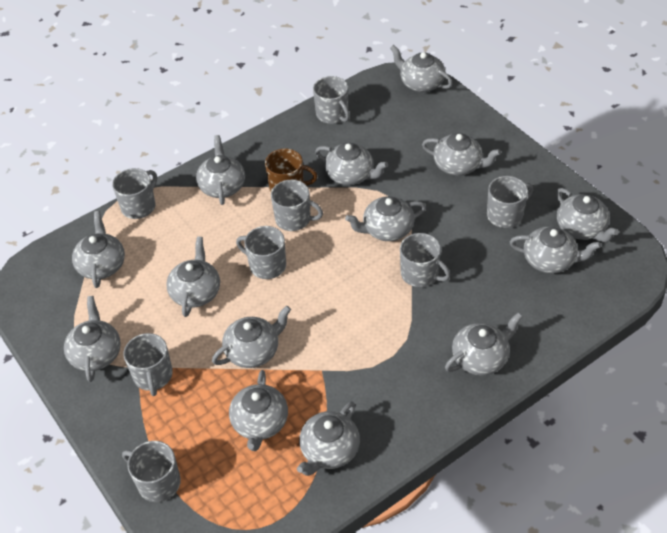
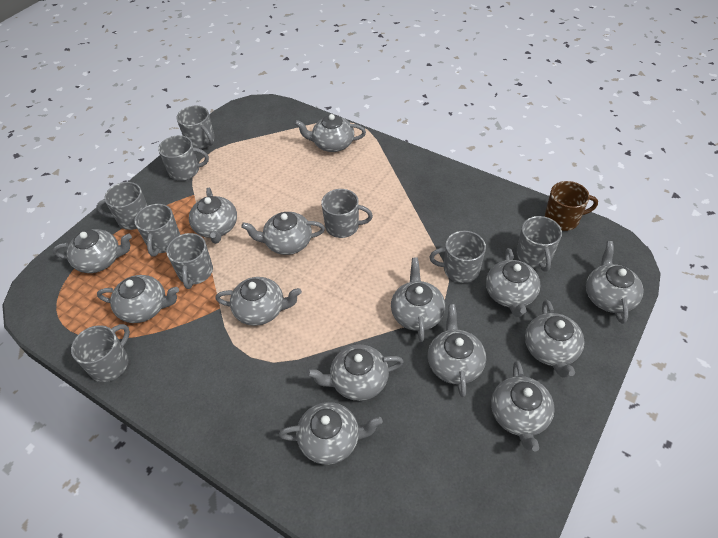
grey mug: [112,168,157,219] [122,441,181,502] [123,333,173,396] [236,226,286,279] [271,180,323,231] [313,76,350,124] [400,233,450,287] [487,176,533,228] = 8 -> [71,324,130,382] [96,182,148,230] [134,204,180,257] [158,135,209,181] [166,233,213,289] [176,106,215,149] [321,189,373,238] [429,231,486,283] [517,216,562,272] = 9

